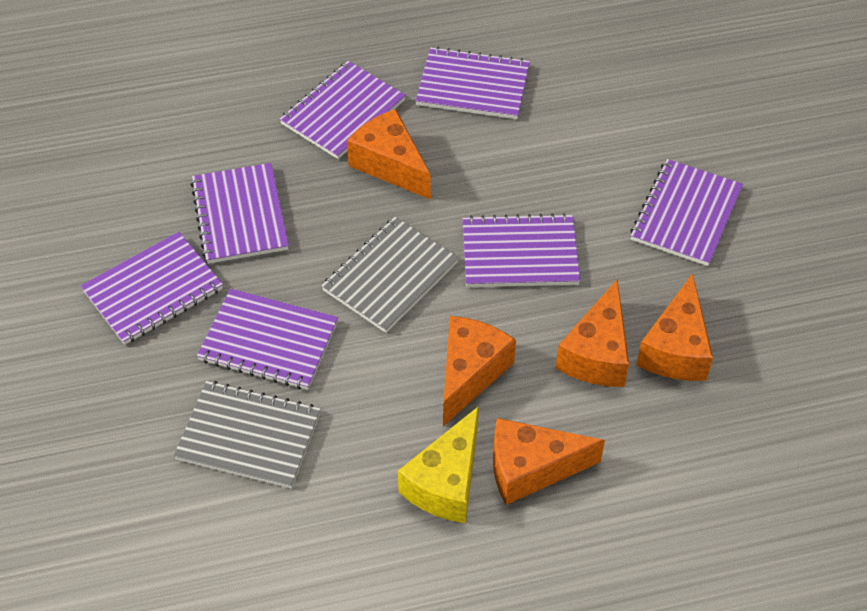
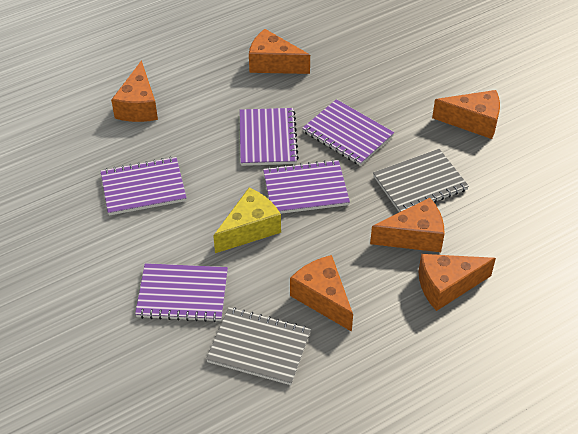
orange cheese: [347,109,431,200] [443,316,516,426] [493,418,605,505] [556,279,629,387] [636,273,713,381] = 5 -> [111,60,158,122] [249,29,310,74] [290,255,353,332] [370,198,444,252] [418,254,496,311] [432,90,500,139] = 6
purple notebook: [81,232,223,345] [190,163,289,264] [197,289,338,390] [280,61,406,159] [416,47,530,119] [462,213,580,287] [630,159,743,266] = 7 -> [101,157,186,216] [135,263,228,322] [240,108,299,166] [263,159,350,214] [302,99,394,166] = 5

